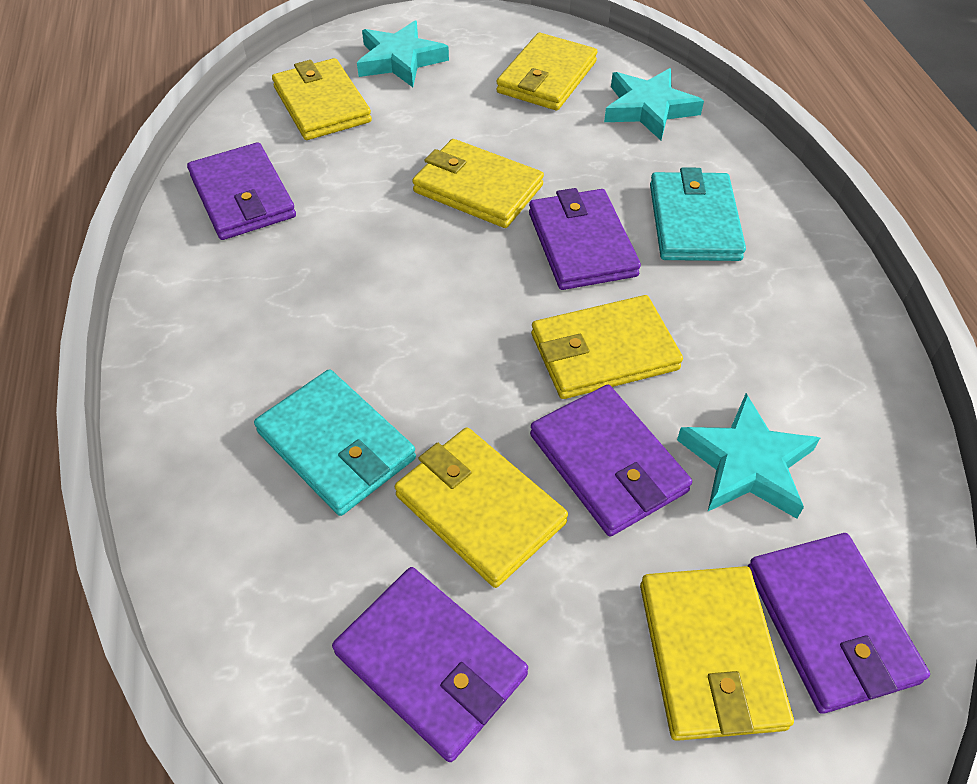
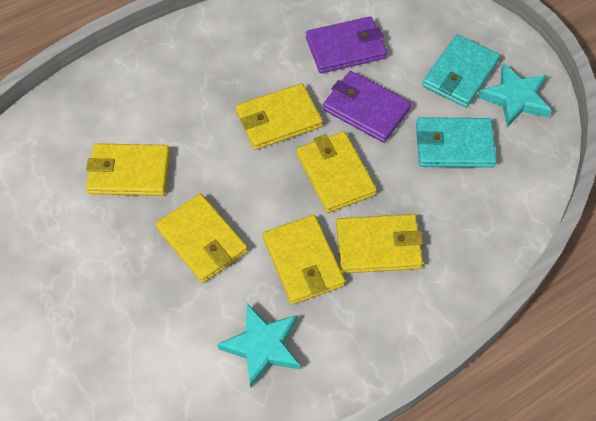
purple wallet: [187,142,296,240] [332,567,528,762] [529,188,641,290] [530,385,692,536] [747,533,930,714] = 5 -> [306,16,387,74] [323,71,411,143] = 2
turquoise star: [357,20,449,87] [604,68,704,140] [677,393,820,519] = 3 -> [217,303,300,388] [478,63,552,127] = 2

